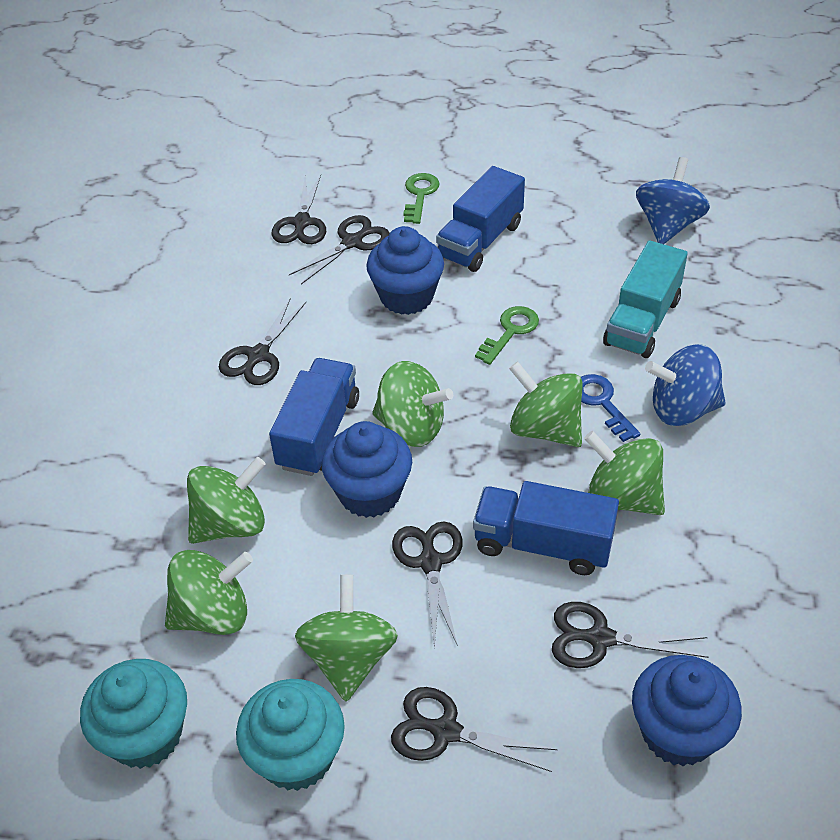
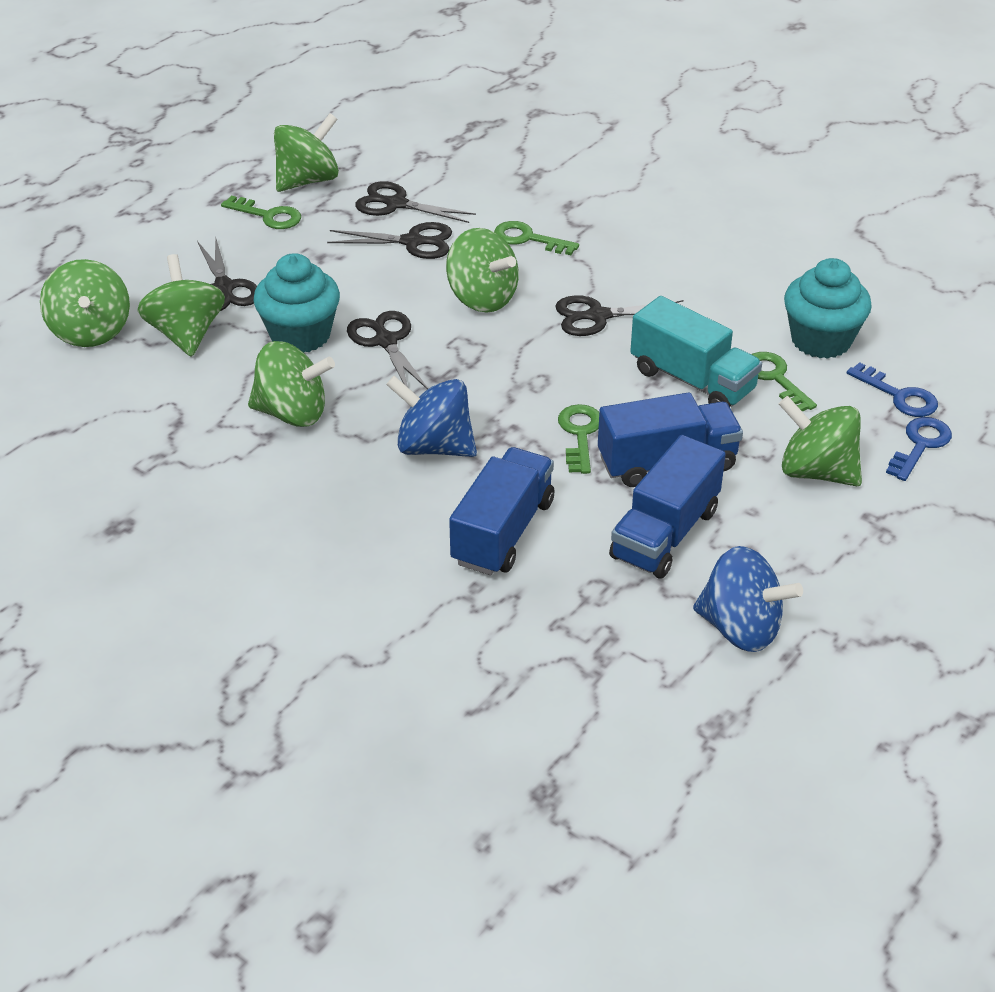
black scissors: [219,299,306,385] [271,175,326,244] [289,215,390,284] [391,687,558,772] [392,521,463,649] [552,602,709,668] = 6 -> [197,236,257,311] [327,222,452,259] [347,311,428,390] [355,181,476,223] [555,295,683,336] = 5
blue cupcake: [322,421,412,518] [366,226,444,315] [632,655,742,766] = 3 -> none = 0
blue key: [581,374,640,442] = 1 -> [847,362,938,417] [886,417,952,481] = 2
green key: [403,173,440,224] [475,306,539,365] = 2 -> [221,196,301,229] [494,221,579,255] [558,404,599,474] [751,352,817,412] = 4

